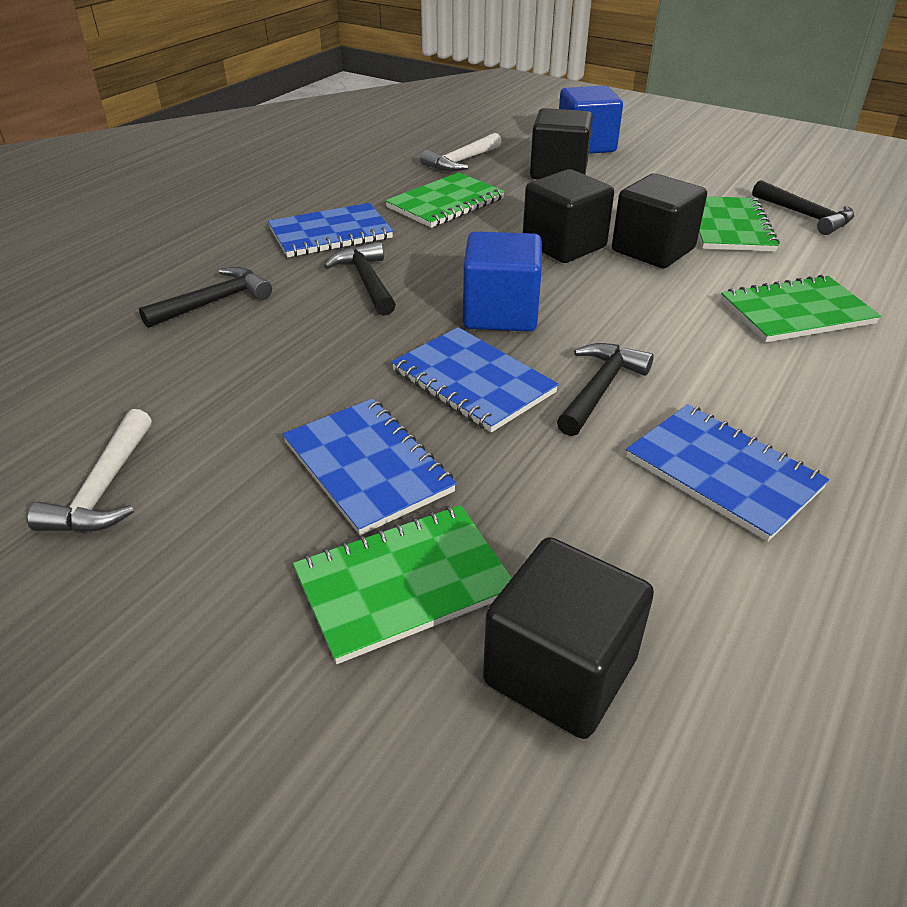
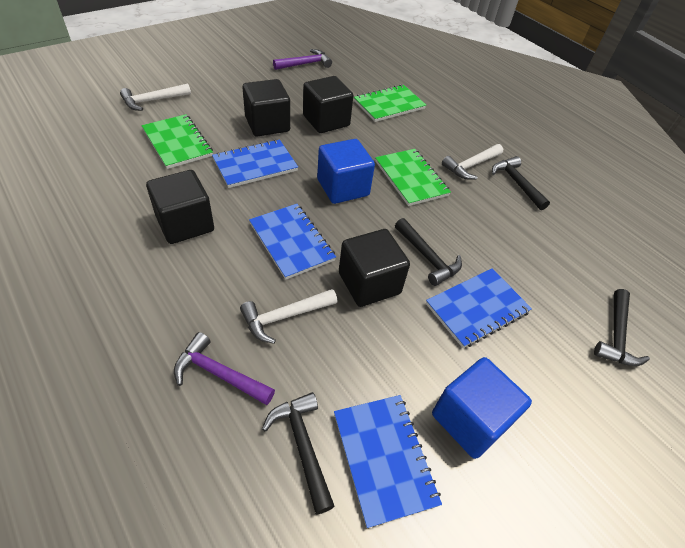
green notebook: [293,505,512,664] [385,172,505,228] [698,196,780,252] [721,275,881,342] = 4 -> [142,114,213,169] [354,84,426,122] [375,149,451,206] = 3
purple hammer: none = 0 -> [174,332,275,405] [273,49,332,70] = 2
white hammer: [27,409,152,533] [420,133,502,172] = 2 -> [120,83,191,111] [240,289,338,344] [442,144,503,180] = 3

